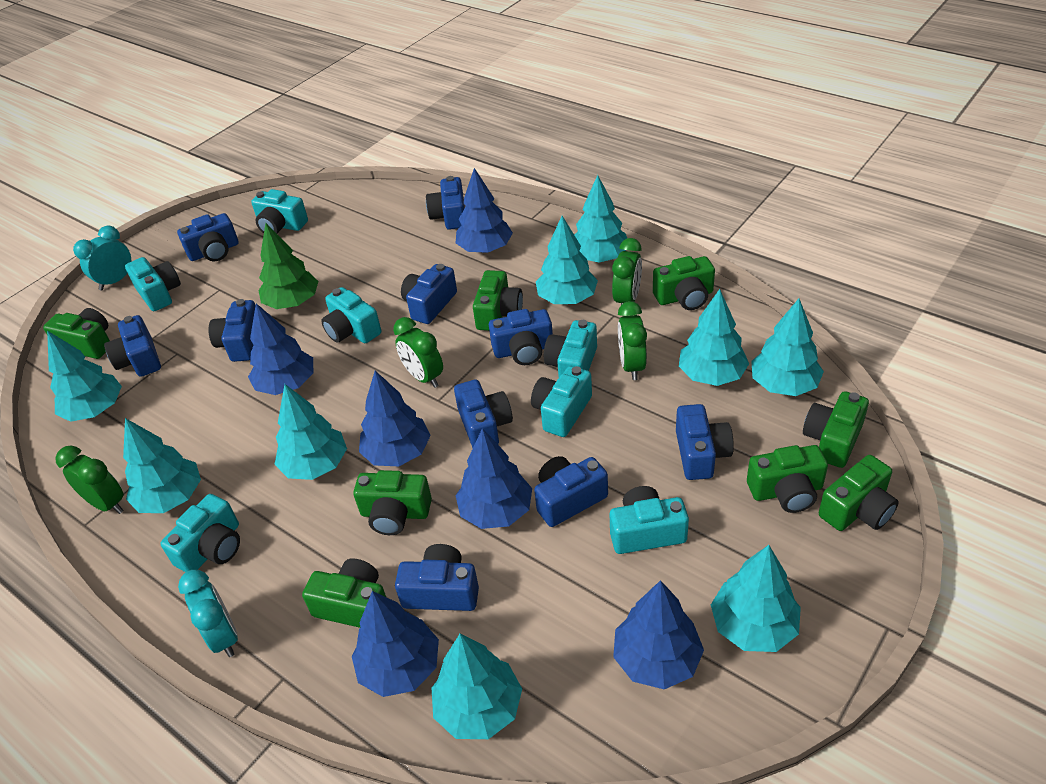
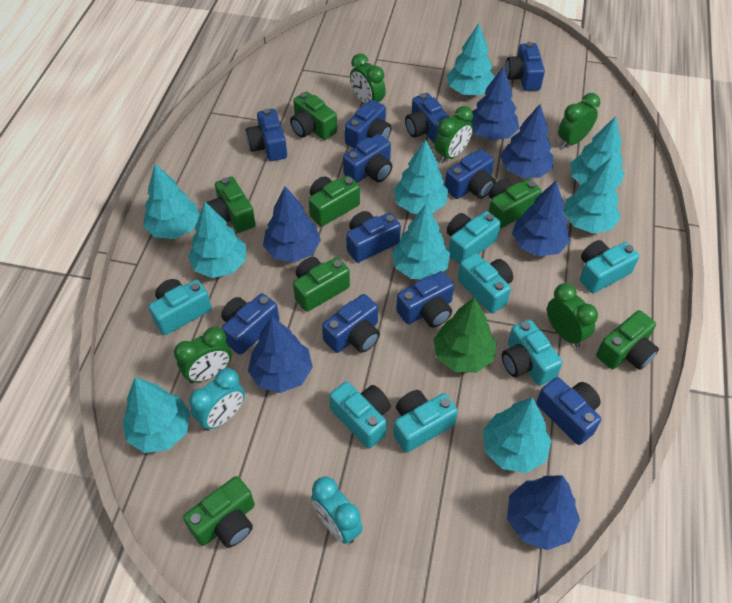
blue camera: [104,315,161,377] [177,213,239,261] [209,299,256,362] [395,544,479,611] [401,264,457,324] [426,176,465,230] [454,380,513,448] [489,309,553,365] [534,456,608,527] [676,404,734,480] = 10 -> [221,293,279,355] [246,108,287,161] [322,294,380,353] [343,134,392,183] [345,100,391,148] [346,211,401,263] [396,271,454,328] [405,93,450,143] [445,149,496,199] [505,42,545,91] [536,377,601,445] = 11
green camera: [43,308,110,359] [302,558,386,628] [353,470,432,535] [473,270,523,331] [653,256,715,310] [747,445,828,513] [803,391,869,468] [819,455,899,531] = 8 -> [183,476,255,548] [207,176,256,233] [290,91,337,140] [293,257,350,312] [308,176,360,227] [489,178,542,228] [596,310,659,370] = 7
green clock: [55,446,124,514] [393,317,443,388] [612,238,642,305] [618,301,647,380] = 4 -> [174,327,232,383] [350,54,386,104] [434,106,473,163] [547,283,598,348] [558,93,600,148] = 5

